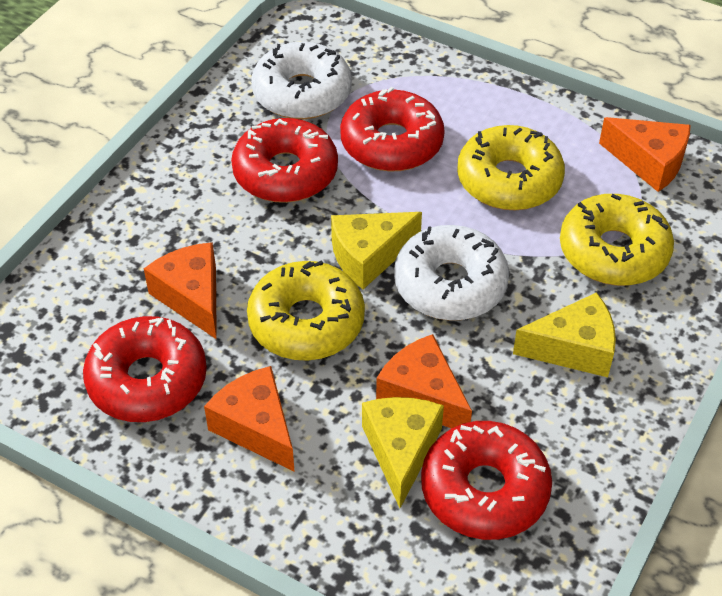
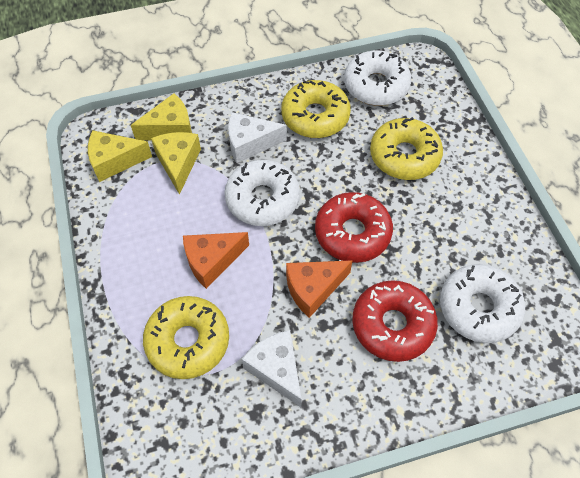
orange cheese: [144,242,217,340] [204,366,295,472] [376,334,472,428] [599,117,690,192] = 4 -> [183,232,249,289] [286,260,353,318] = 2
red donut: [83,316,207,422] [231,118,338,203] [340,87,445,171] [421,421,552,540] = 4 -> [315,192,393,263] [352,280,438,362] = 2
white cheese: none = 0 -> [228,112,287,163] [242,330,302,407] = 2
white donut: [251,42,352,119] [394,225,509,321] = 2 -> [225,159,300,226] [344,50,412,106] [440,264,525,343] = 3

